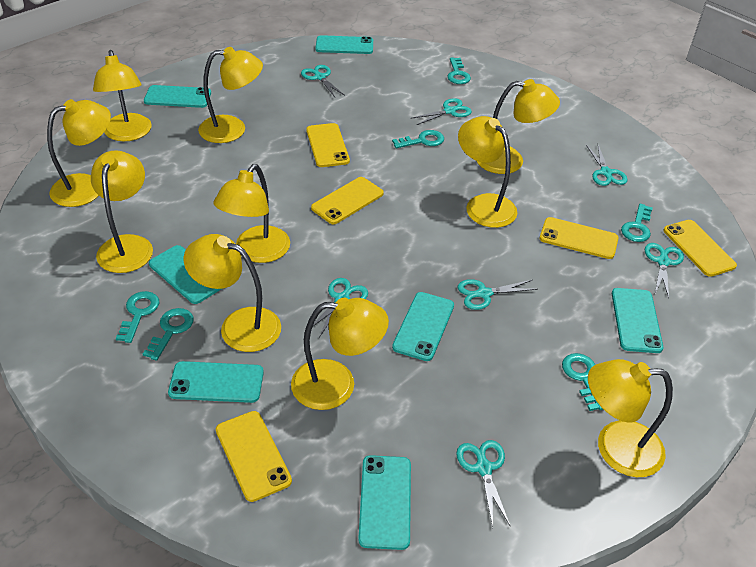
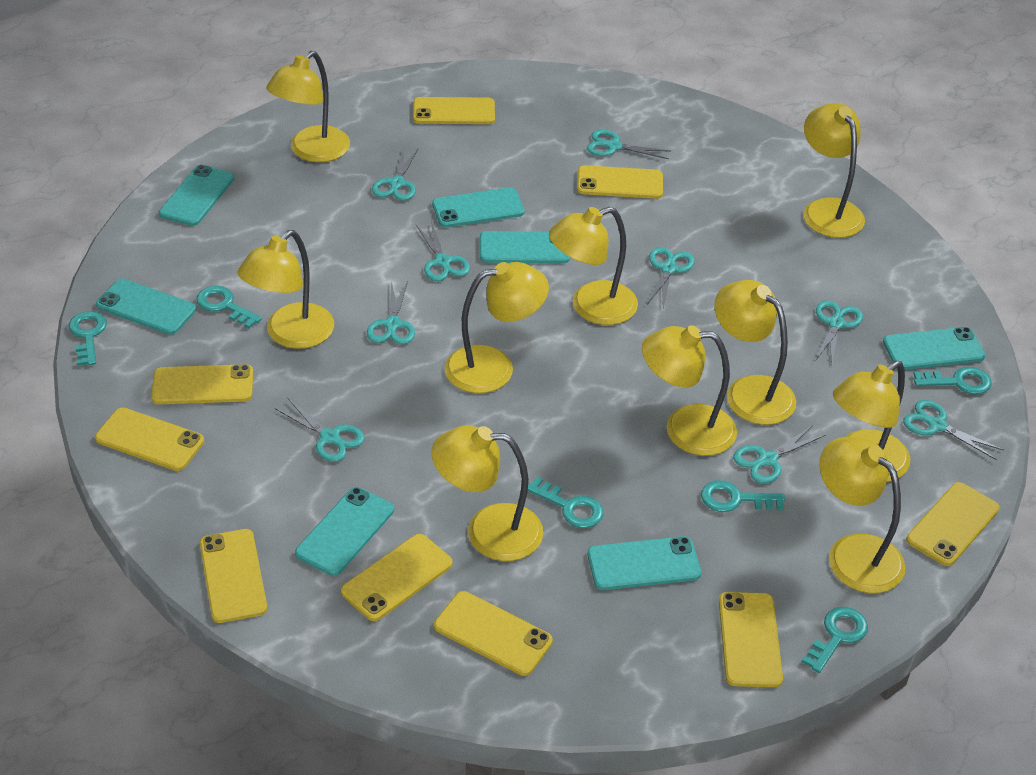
turquoise scissors: [301,65,345,97] [313,278,368,338] [411,98,472,125] [456,440,511,527] [457,279,538,310] [586,145,627,186] [645,243,684,298] = 7 -> [275,398,365,462] [367,281,415,344] [372,147,418,201] [416,221,470,281] [587,130,671,159] [647,247,695,308] [733,425,825,483] [815,300,863,363] [903,400,1004,460] = 9
yellow phone: [216,411,292,502] [306,123,350,167] [311,177,384,224] [540,217,619,259] [663,220,737,277] = 5 -> [95,408,204,471] [151,364,253,404] [200,529,267,623] [341,534,453,621] [413,97,495,124] [434,591,553,676] [577,165,663,199] [719,592,783,687] [906,482,1000,566] = 9

